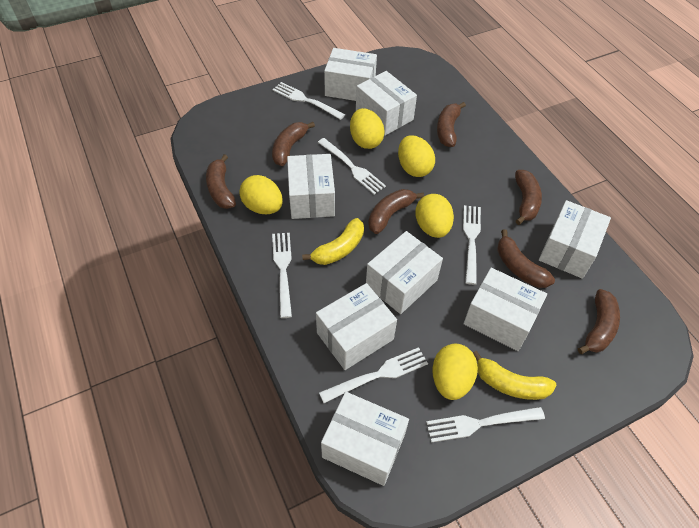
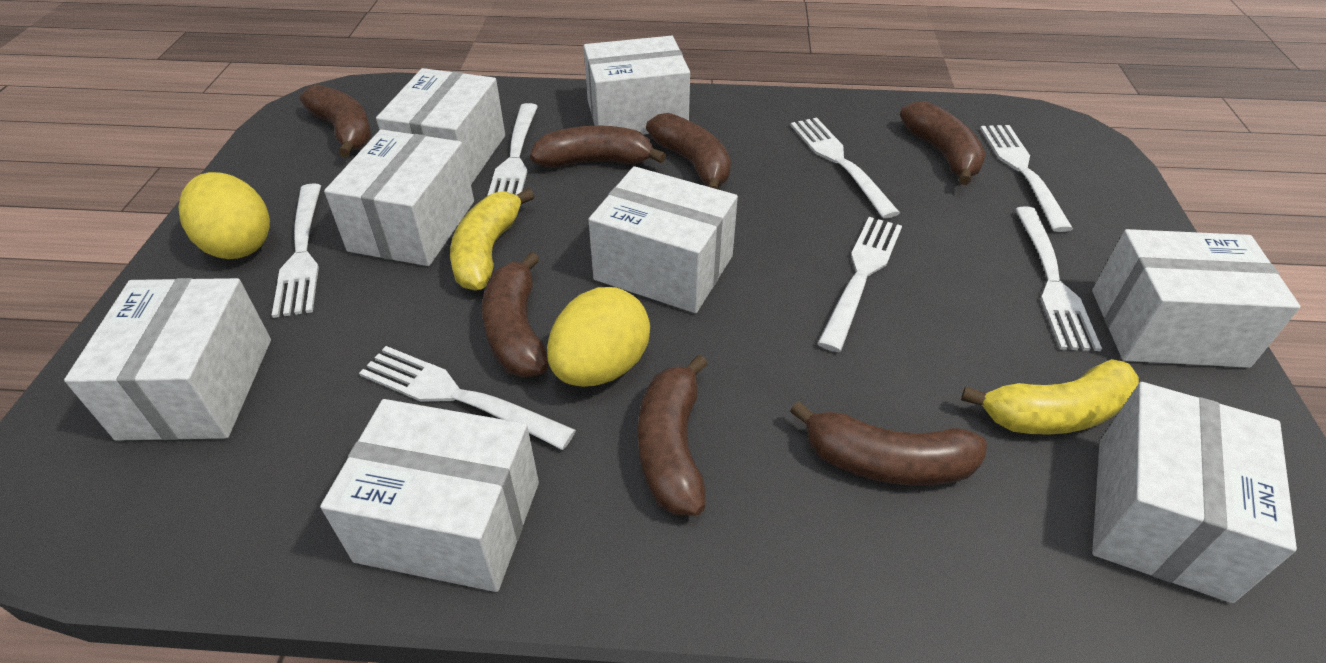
white fork: [272,82,345,120] [272,233,292,318] [317,138,386,194] [319,347,428,403] [426,407,545,443] [463,205,481,285] = 6 -> [272,183,321,318] [359,346,576,450] [487,103,538,196] [790,118,900,219] [817,217,902,352] [980,125,1073,232] [1015,206,1102,351] = 7
yellow egg: [240,175,283,214] [350,108,385,149] [398,135,435,177] [415,194,454,238] [432,344,478,400] = 5 -> [178,172,270,259] [547,287,650,387] = 2

